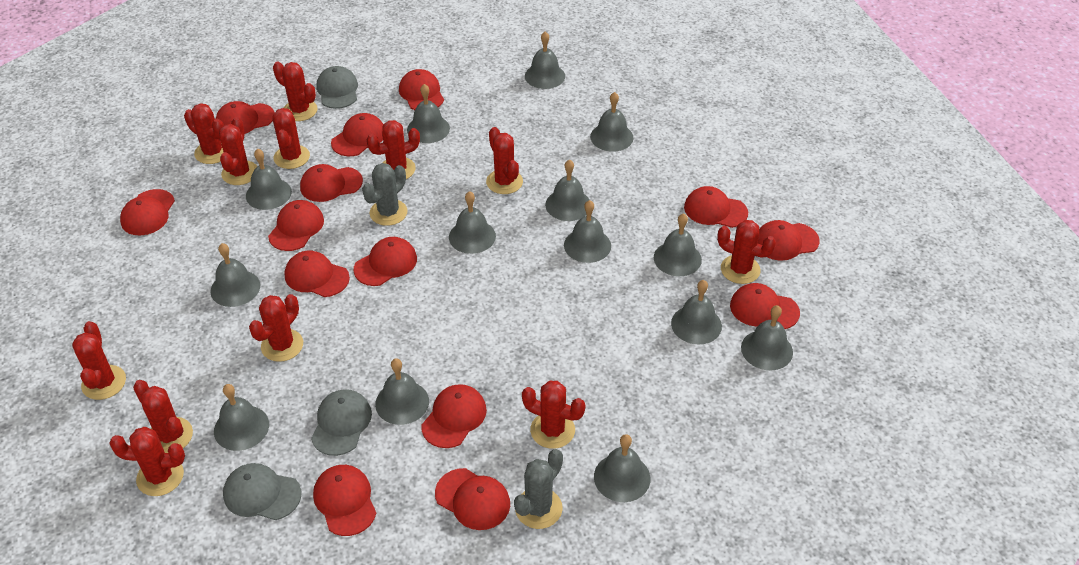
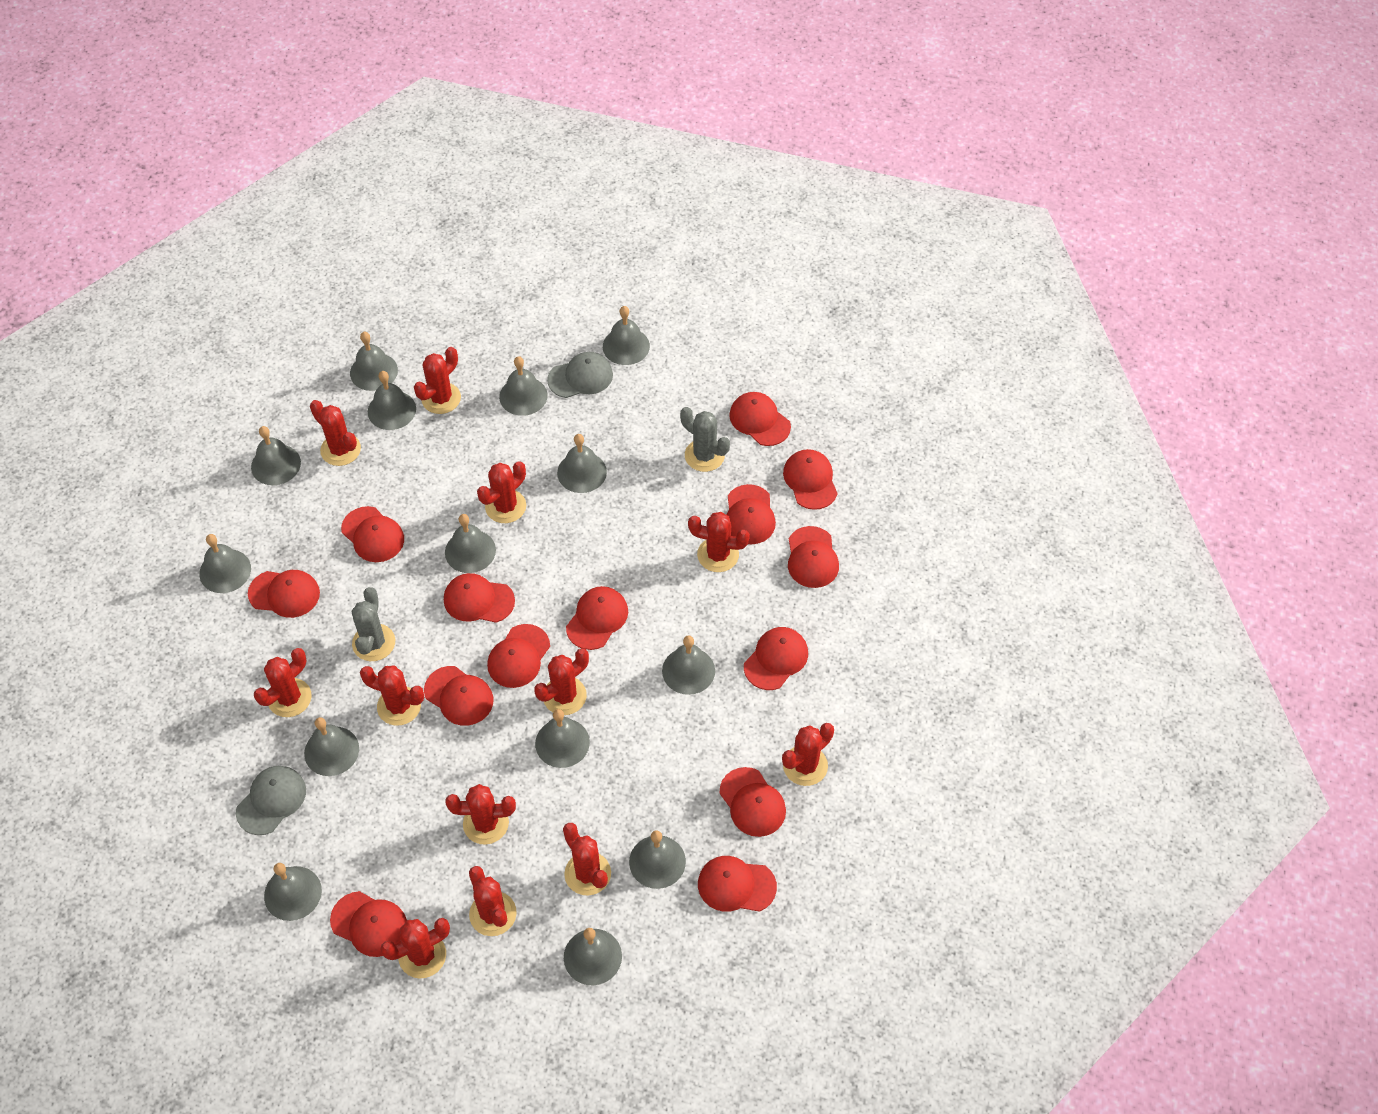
grey cap: [223,463,301,520] [311,389,372,456] [316,66,358,109] = 3 -> [236,766,306,835] [547,352,613,398] = 2

